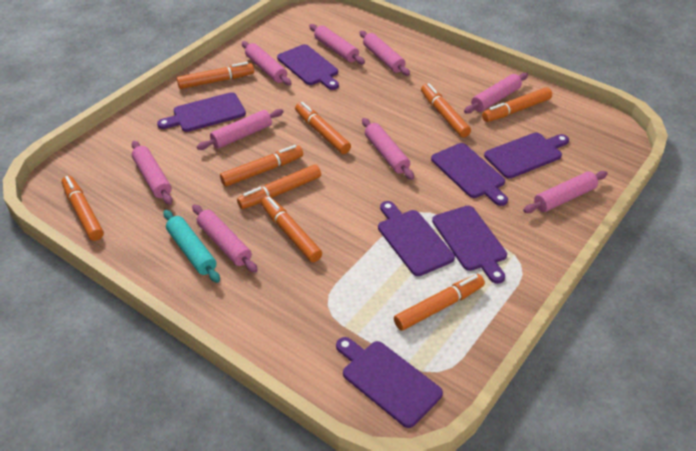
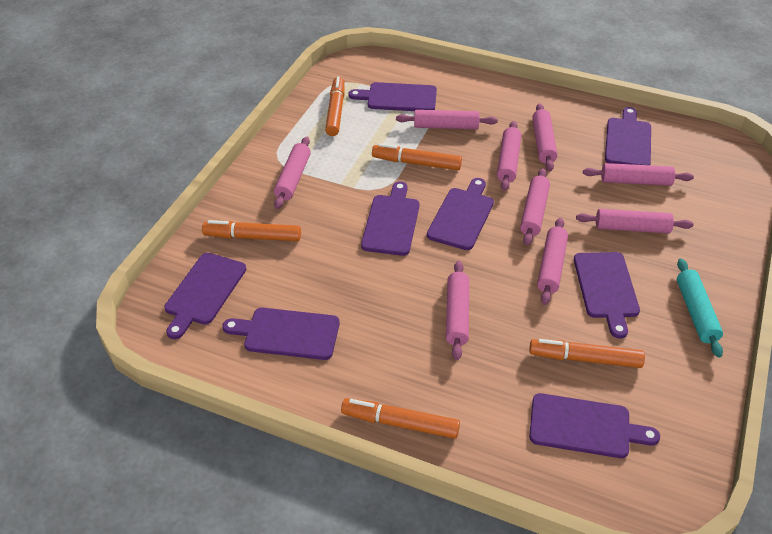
orange marker: [61,176,104,241] [177,62,254,89] [220,145,303,187] [237,164,321,209] [261,196,322,262] [295,102,351,154] [394,274,485,331] [421,83,471,138] [482,87,552,122] = 9 -> [202,220,301,241] [325,76,345,136] [341,398,460,439] [372,143,462,170] [529,339,645,368] = 5
purple cutting board: [157,92,246,132] [277,44,339,90] [336,337,443,428] [378,201,455,276] [431,143,508,206] [432,206,507,284] [484,133,569,179] = 7 -> [164,253,246,339] [222,308,340,360] [348,82,437,111] [361,181,420,256] [427,178,494,250] [529,393,660,458] [574,252,640,339] [605,107,651,165] = 8

